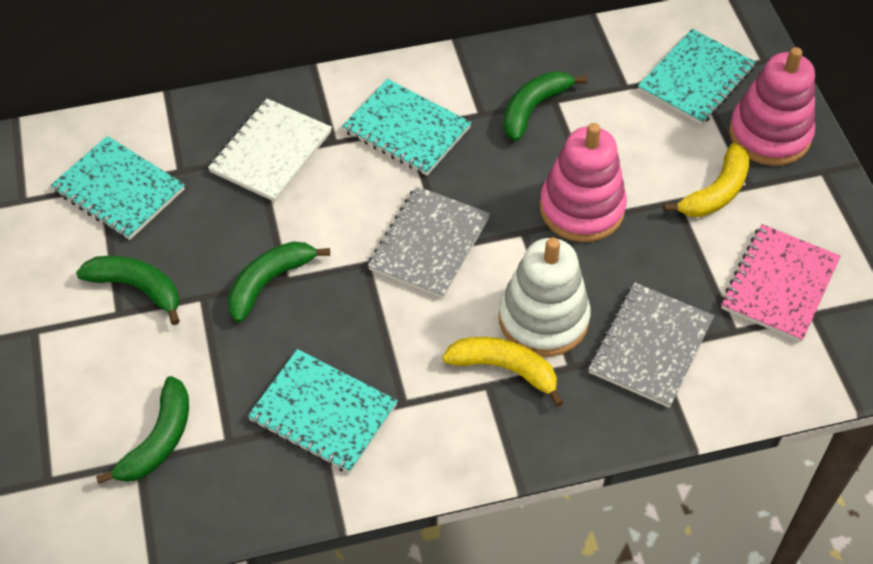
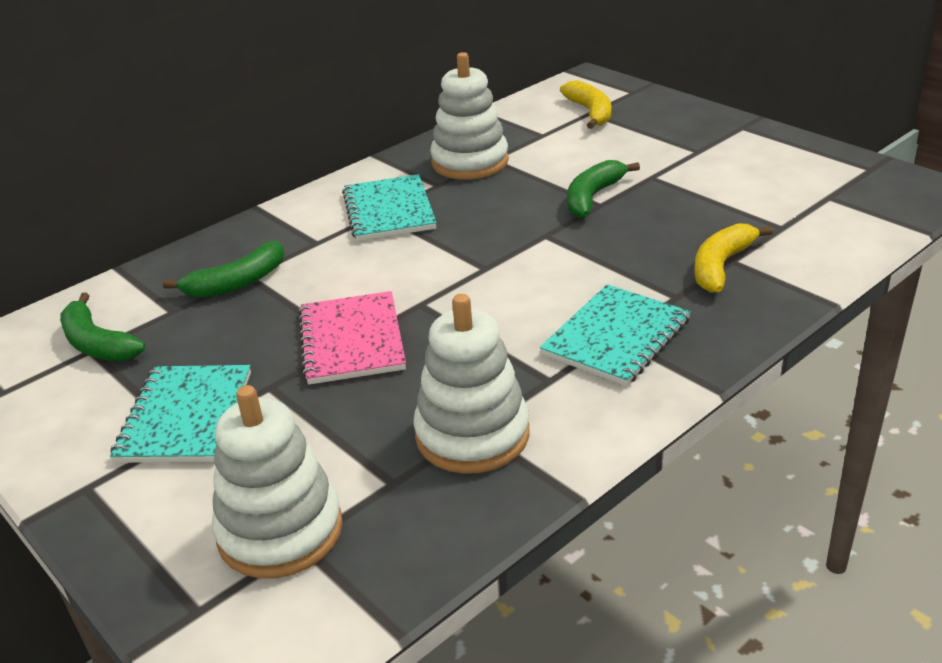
green banana: [76,256,180,325] [96,376,189,484] [227,241,330,323] [503,71,587,141] = 4 -> [60,293,145,361] [163,241,284,298] [567,160,640,218] = 3
grey notebook: [368,186,490,299] [589,283,714,408] = 2 -> none = 0
pink stacking toy: [539,123,627,242] [729,47,815,166] = 2 -> none = 0
turquoise notebook: [51,136,185,240] [248,349,398,473] [342,79,471,175] [638,29,756,125] = 4 -> [110,365,251,463] [342,174,437,241] [540,284,691,386] = 3
white notebook: [208,98,332,202] = 1 -> none = 0
white stacking toy: [499,237,590,357] = 1 -> [212,385,343,578] [413,294,530,474] [430,52,509,180] = 3

